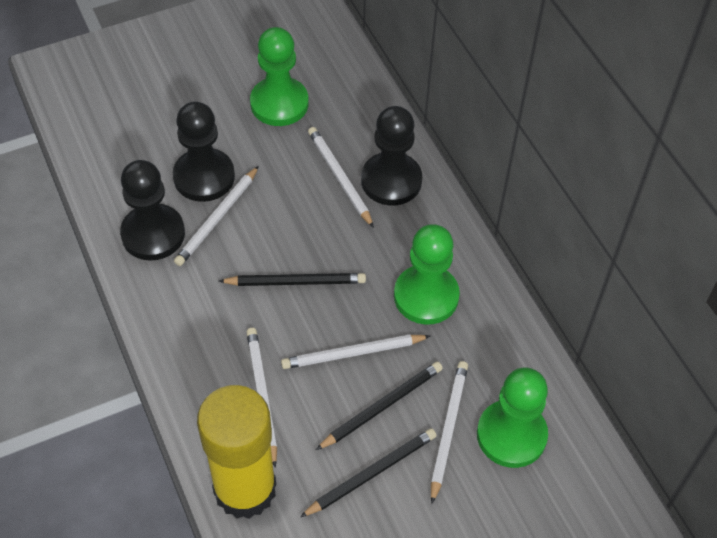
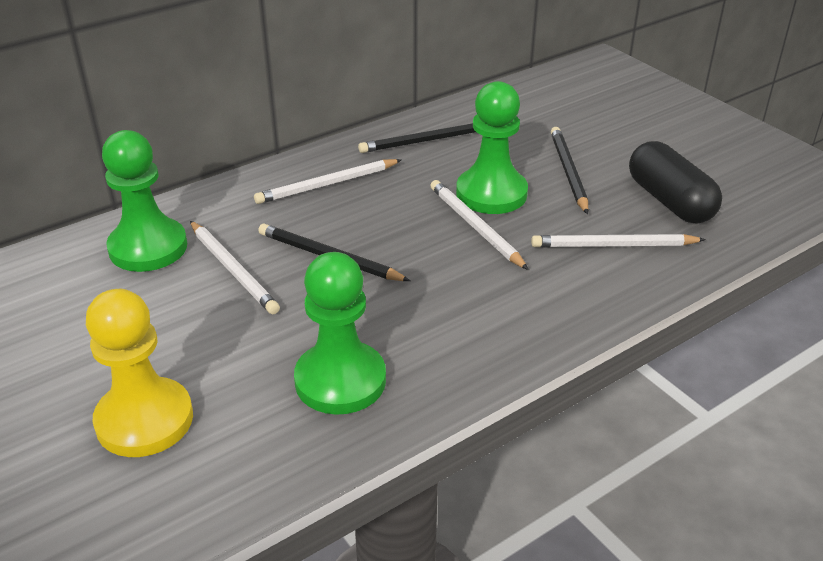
black capsule: none = 0 -> [629,141,722,223] = 1
black pawn: [120,160,185,260] [173,102,235,202] [361,106,422,206] = 3 -> none = 0
white pencil: [174,166,259,266] [247,328,277,468] [281,335,430,369] [308,127,374,228] [431,361,468,504] = 5 -> [190,221,280,314] [254,159,401,204] [430,180,529,270] [531,234,706,247] = 4
yellow glue stick: [197,385,276,519] = 1 -> none = 0
yellow pawn: none = 0 -> [86,289,193,457] = 1

